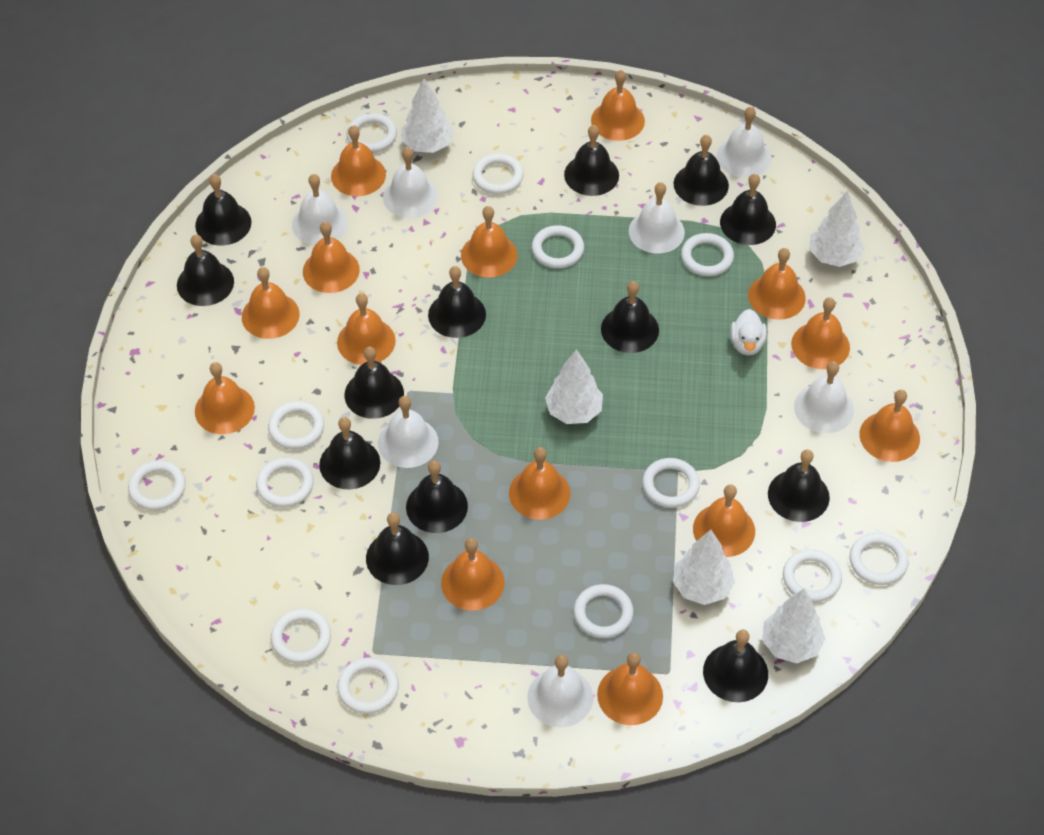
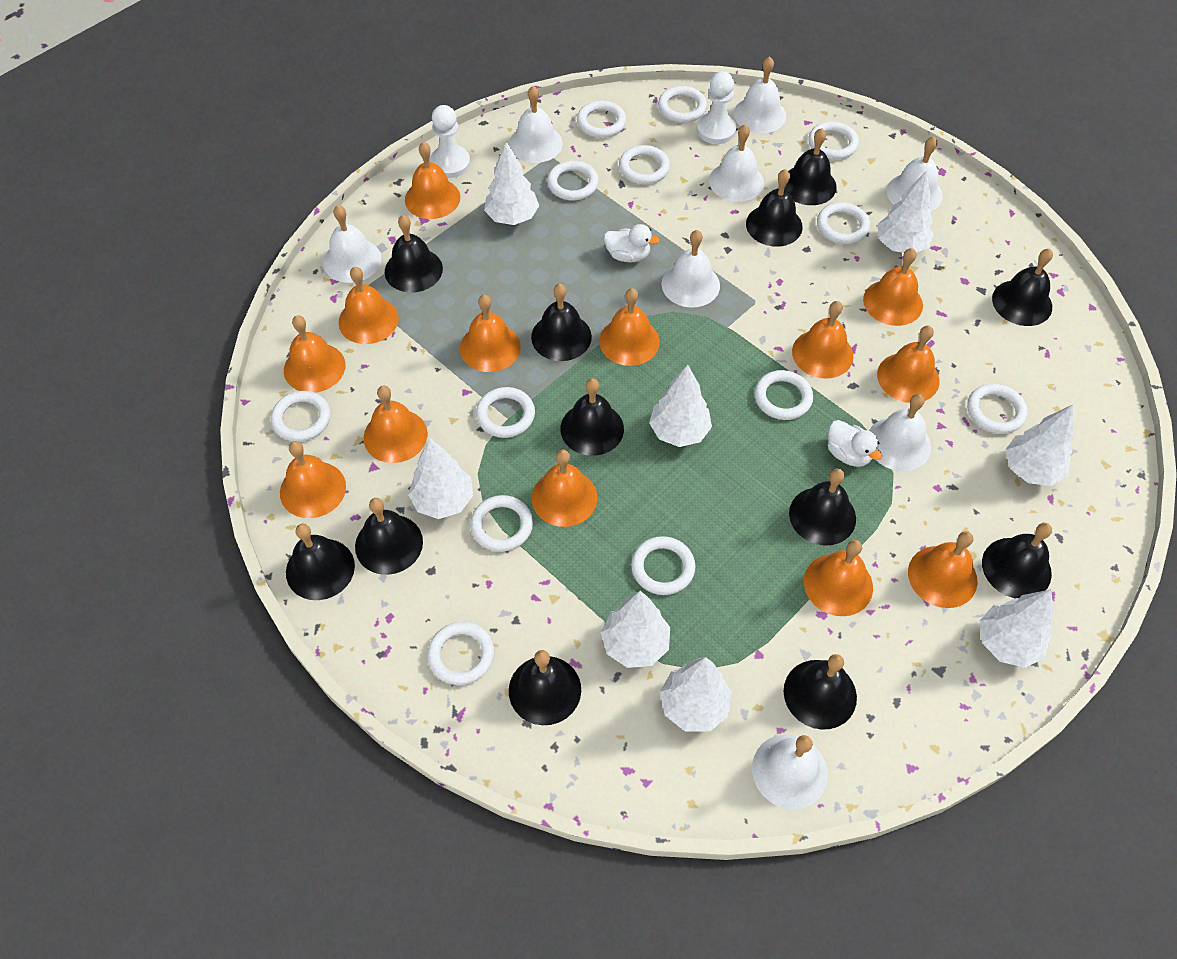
black bell: [177,234,234,306] [195,174,252,245] [319,417,380,489] [344,347,404,419] [366,512,429,585] [406,461,468,533] [428,266,486,338] [564,125,619,196] [601,281,659,353] [673,135,729,206] [703,629,768,702] [720,174,776,245] [768,449,830,522] = 13 -> [286,524,355,600] [355,498,423,575] [385,215,443,293] [509,650,581,725] [531,284,592,361] [560,378,624,456] [746,169,803,247] [784,128,837,205] [784,654,857,730] [789,468,856,546] [982,523,1052,598] [992,248,1053,326] = 12
orange bell: [195,362,255,434] [242,267,300,339] [303,221,360,293] [331,125,386,196] [337,293,396,365] [441,538,505,611] [461,206,518,278] [509,447,570,520] [591,70,645,141] [597,652,663,725] [693,484,755,557] [748,248,806,320] [791,297,850,369] [859,390,920,462] = 14 -> [280,441,346,518] [284,315,345,393] [338,267,399,344] [364,386,428,463] [405,142,460,219] [460,295,521,372] [532,450,597,527] [599,288,660,366] [792,301,853,378] [804,540,873,616] [863,248,923,326] [877,326,940,403] [908,531,978,608] = 13
white bell: [292,174,348,245] [378,396,439,468] [383,147,438,218] [527,655,593,727] [629,182,685,254] [717,107,771,178] [794,361,854,433] = 7 -> [323,205,381,283] [509,86,563,163] [661,230,720,308] [709,124,764,202] [734,56,786,133] [752,734,828,809] [869,394,931,471] [887,136,943,212] = 8
white duck: [730,309,767,355] = 1 -> [604,224,660,263] [828,420,882,467] = 2
white pawn: none = 0 -> [430,105,470,178] [697,71,737,144] = 2
white tree: [402,78,454,153] [545,349,603,424] [673,530,735,605] [762,588,826,663] [809,191,864,267] = 5 -> [408,437,473,519] [484,141,539,225] [601,591,670,668] [649,365,712,447] [660,657,732,731] [877,170,934,253] [980,590,1053,668] [1005,405,1074,486] = 8

